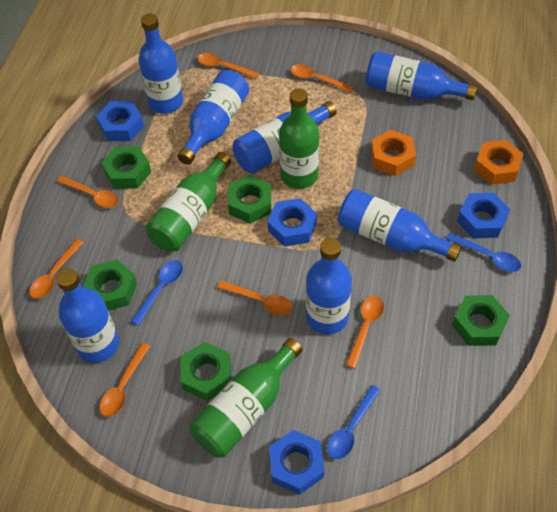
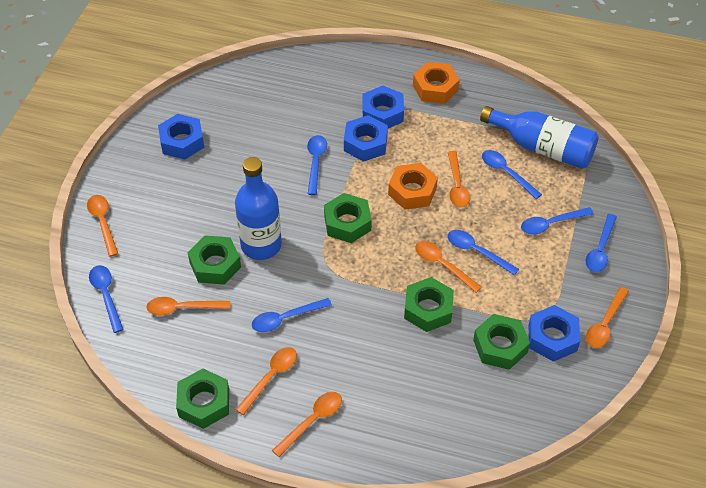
blue bottle: [56,268,119,363] [138,14,183,114] [178,70,249,165] [233,101,337,174] [306,238,352,335] [338,189,462,262] [366,52,477,100] = 7 -> [235,157,282,260] [480,106,598,169] = 2
blue spoon: [130,260,183,326] [327,385,381,459] [446,233,521,272] = 3 -> [89,265,124,333] [252,298,332,332] [307,135,327,195] [448,230,519,276] [482,150,542,199] [521,207,594,234] [585,214,617,272] = 7
green bottle: [145,152,231,252] [190,338,303,458] [279,88,319,189] = 3 -> none = 0

